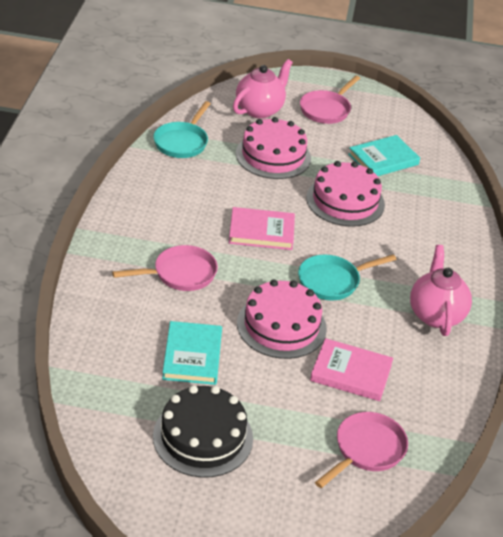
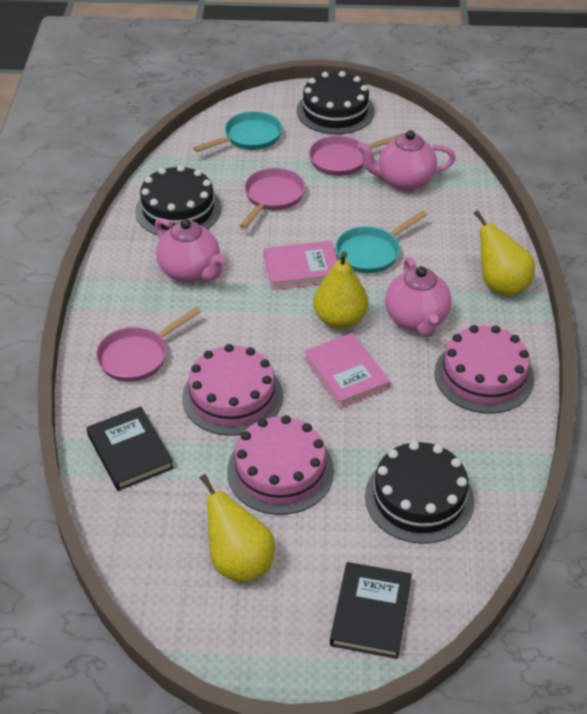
black book: none = 0 -> [86,406,174,491] [330,562,412,659] = 2
black cake: [153,385,253,478] = 1 -> [135,165,221,235] [297,71,374,134] [365,441,474,544] = 3
pink teapot: [233,59,293,119] [410,245,472,336] = 2 -> [155,218,225,283] [357,130,456,191] [385,257,452,337] = 3
turquoise book: [162,321,222,385] [348,135,420,176] = 2 -> none = 0
yellow pear: none = 0 -> [200,474,275,583] [313,252,368,329] [474,210,535,297] = 3

